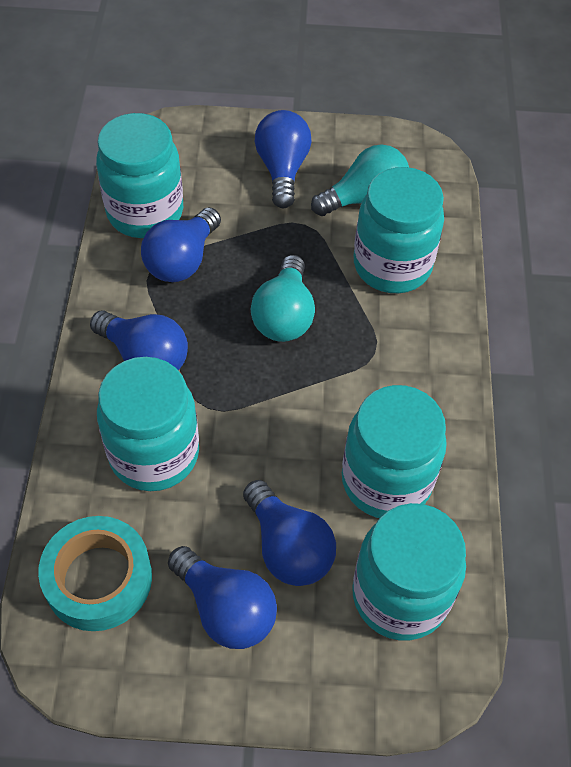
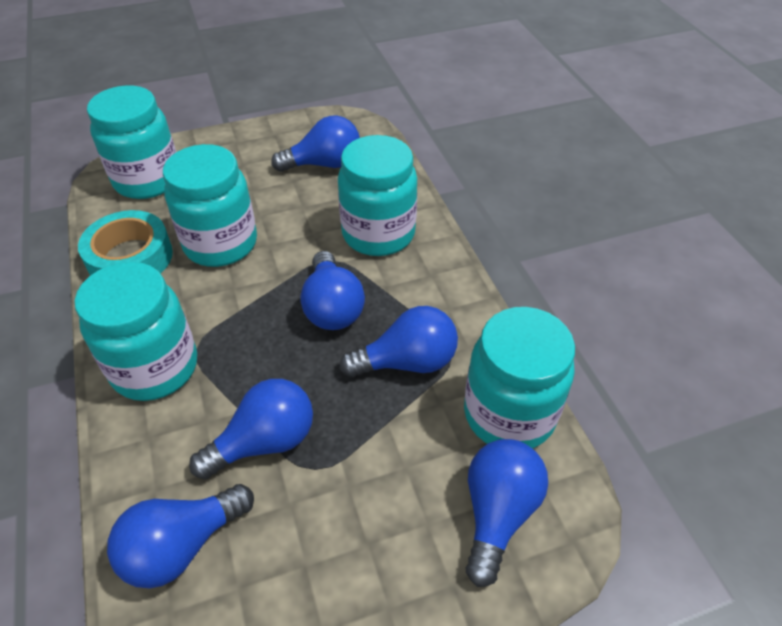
blue light bulb: [90,310,188,370] [141,207,221,282] [168,546,277,649] [243,480,336,586] [255,110,311,208] = 5 -> [107,484,254,589] [189,379,313,480] [271,116,360,172] [300,251,365,330] [339,306,458,378] [466,439,548,587] = 6
turquoise light bulb: [251,255,315,342] [311,145,409,216] = 2 -> none = 0

